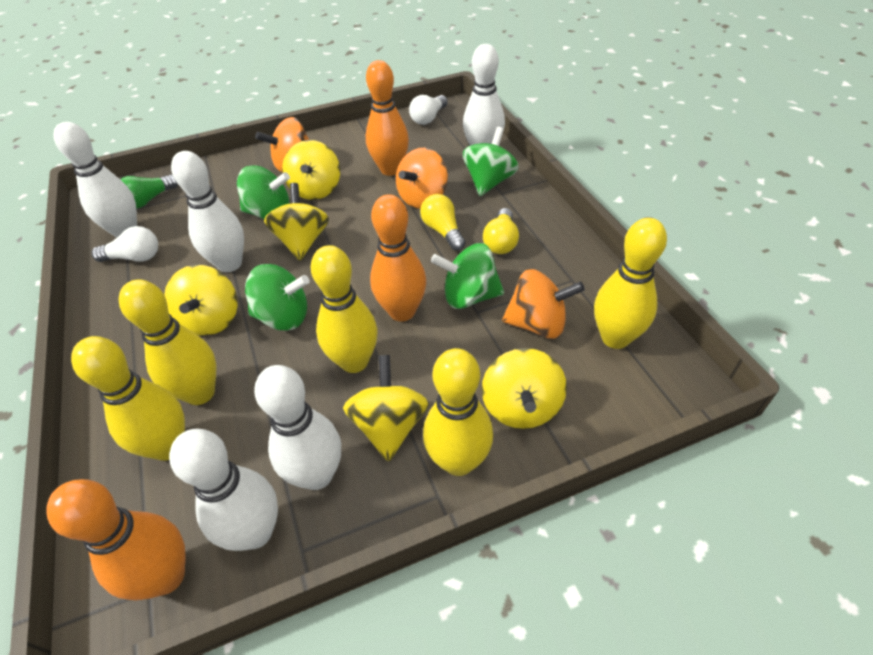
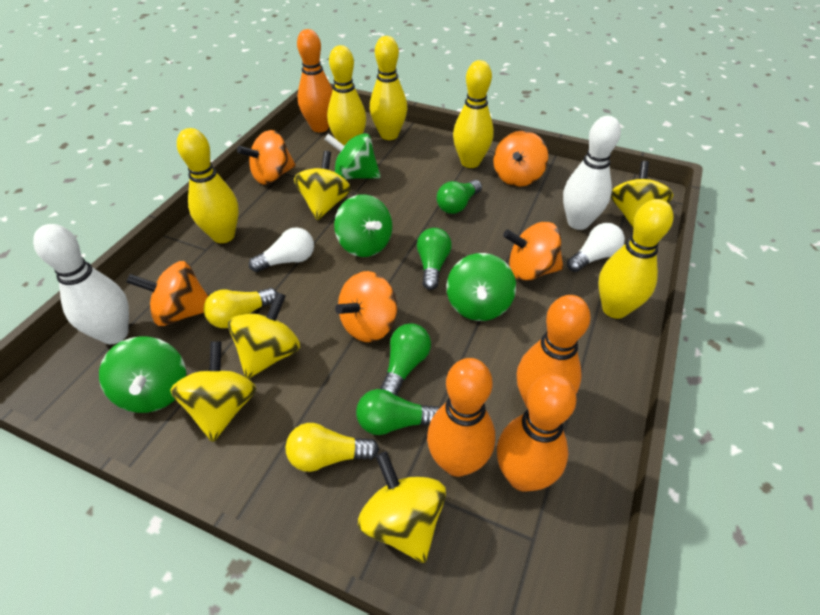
green light bulb: [120,175,178,209] = 1 -> [356,389,440,435] [380,323,431,396] [417,228,452,290] [437,180,482,214] = 4
orange bowling pin: [46,479,186,601] [366,60,409,176] [370,194,426,321] = 3 -> [297,29,333,132] [427,358,495,477] [497,373,577,492] [517,295,591,409] = 4
orange spinning top: [255,117,309,172] [396,147,448,209] [502,269,585,339] = 3 -> [126,261,208,326] [237,130,296,185] [335,271,397,342] [493,131,548,187] [503,222,563,281] = 5
white bowling pin: [54,122,137,238] [169,429,278,551] [171,151,244,272] [254,365,341,490] [463,44,505,146] = 5 -> [33,224,129,344] [563,116,621,230] = 2

